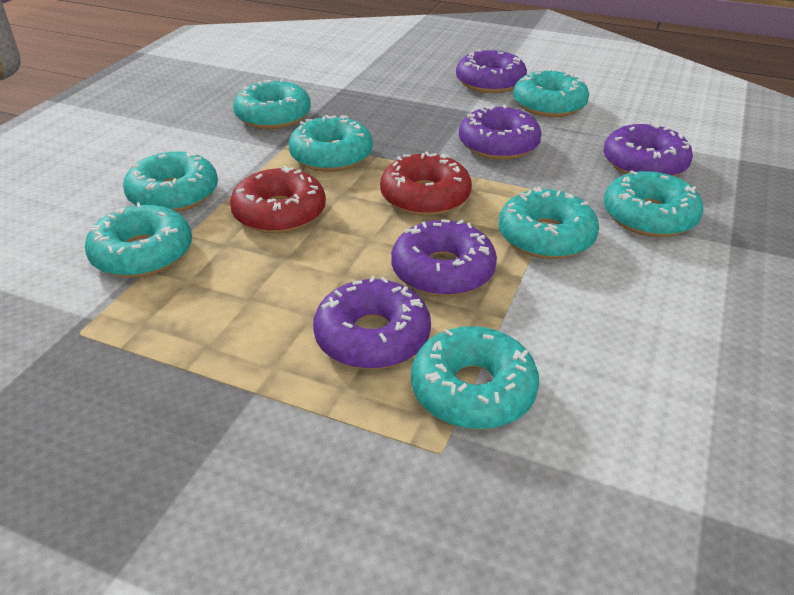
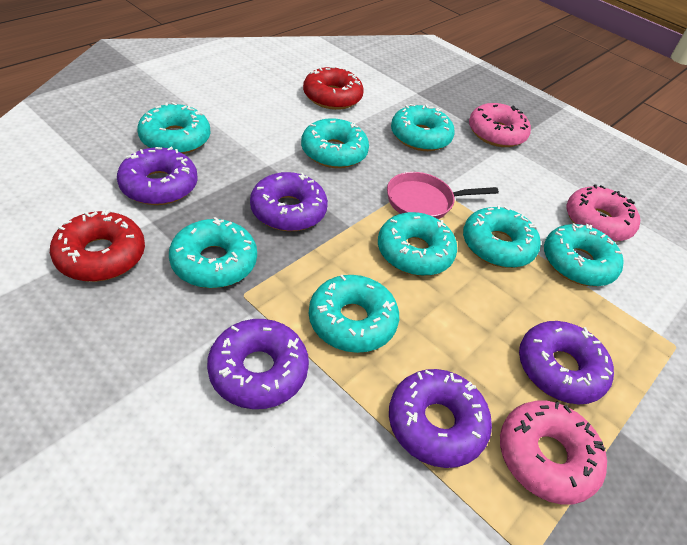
pink donut: none = 0 -> [469,103,531,147] [500,401,607,505] [567,184,640,242] = 3
pink pan: none = 0 -> [387,172,499,219] = 1

